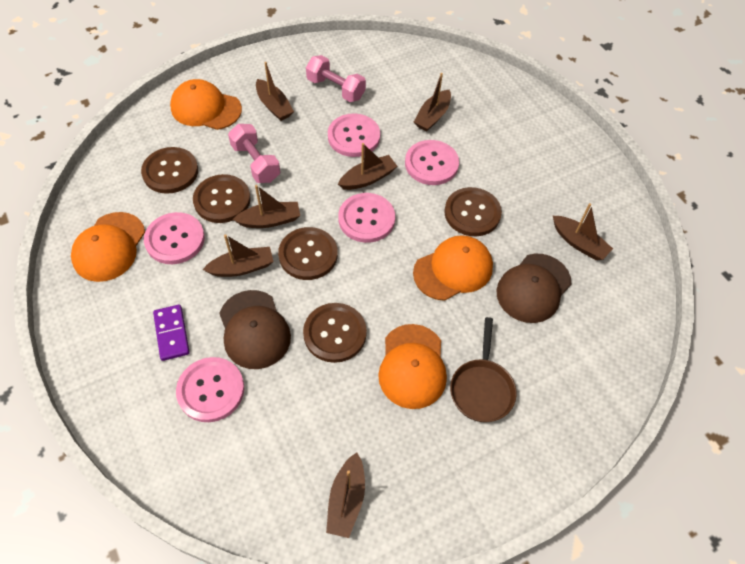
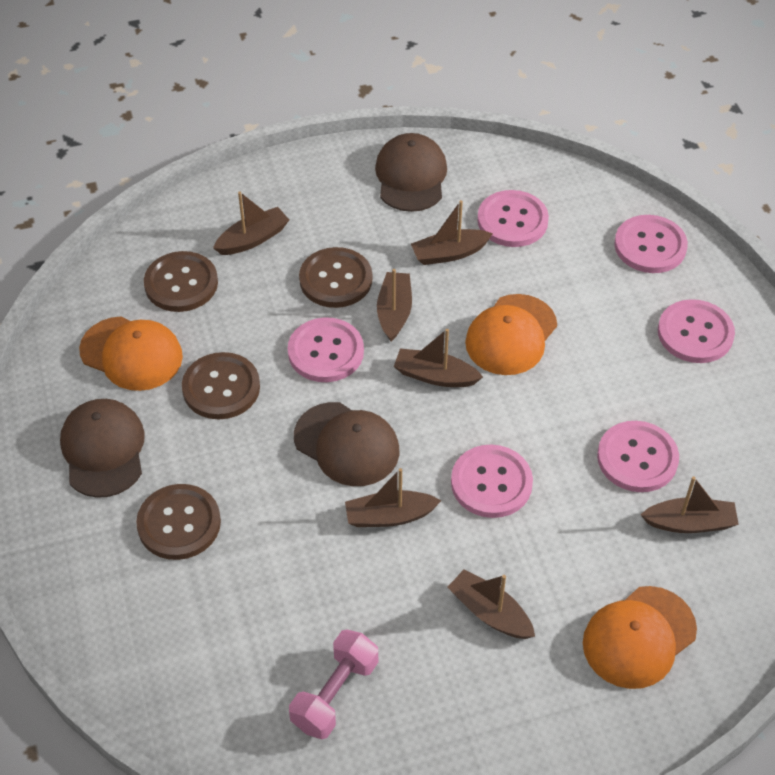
brown button: [141,147,198,194] [193,174,251,223] [278,227,338,280] [303,303,367,363] [445,187,502,236] = 5 -> [136,484,221,560] [144,251,218,312] [182,352,260,419] [299,247,372,308] = 4
brown cap: [219,290,291,369] [497,254,571,323] = 2 -> [60,399,145,498] [294,402,399,486] [375,133,447,212] = 3
brown pan: [450,317,517,422] = 1 -> none = 0
orange cap: [71,212,145,282] [170,79,242,130] [378,324,447,409] [413,235,493,301] = 4 -> [79,317,183,391] [465,294,557,375] [583,586,697,689] = 3
pink button: [144,212,205,264] [176,357,244,422] [328,113,380,157] [338,193,395,243] [405,140,459,185] = 5 -> [288,317,364,382] [451,444,533,518] [477,190,549,247] [597,421,679,492] [614,215,688,273] [658,299,735,363] = 6
pink dumbbell: [228,124,280,183] [306,55,366,102] = 2 -> [289,630,378,739] = 1
purple domino: [153,305,190,361] = 1 -> none = 0

